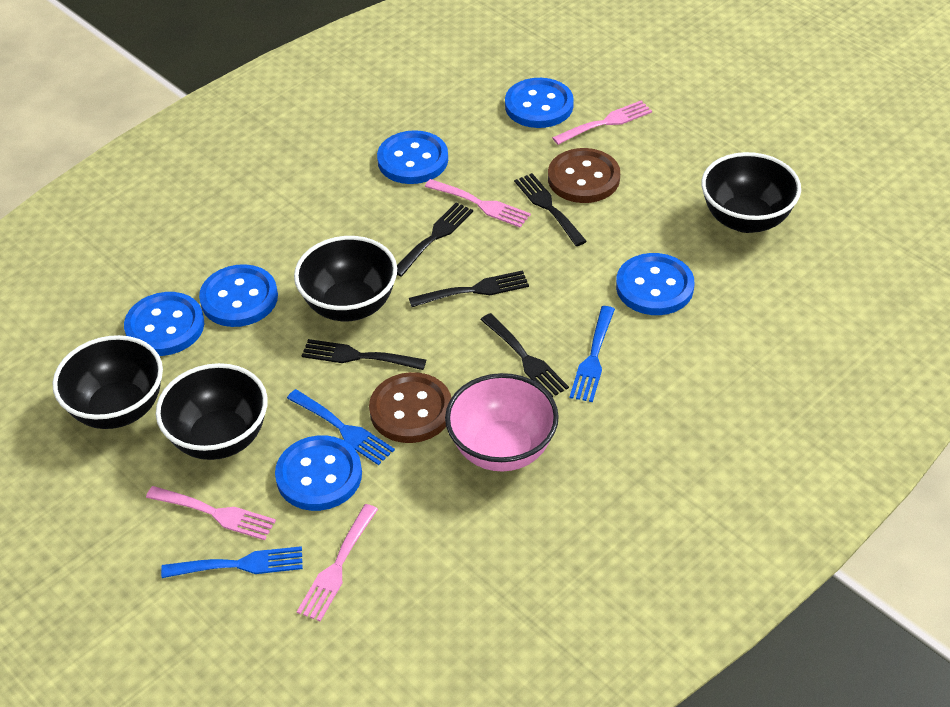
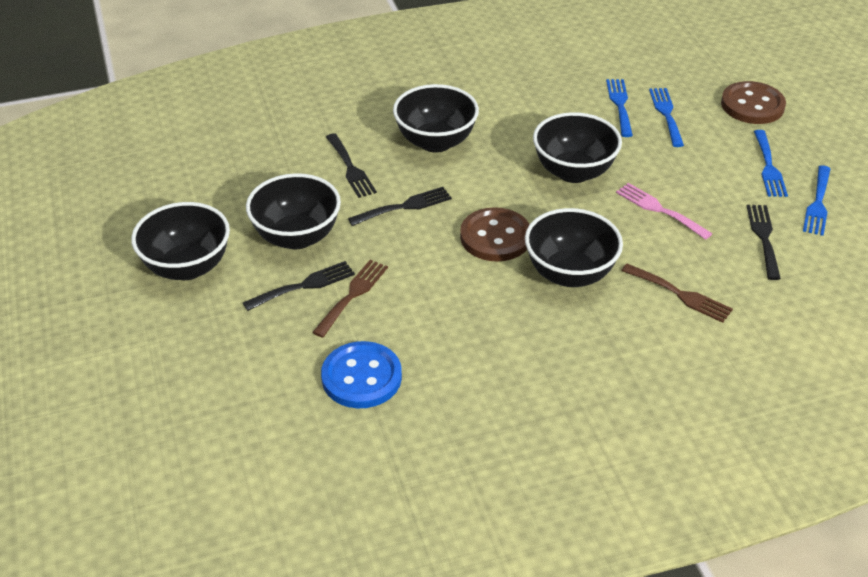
black bowl: [52,335,163,429] [156,363,268,460] [294,236,397,321] [701,152,801,233] = 4 -> [131,202,230,280] [246,173,341,249] [393,84,479,153] [525,208,623,287] [533,112,622,183] = 5
black fork: [302,339,426,370] [397,202,473,277] [409,270,529,307] [480,313,569,397] [514,173,587,246] = 5 -> [243,261,355,311] [326,133,377,198] [348,187,452,226] [747,205,781,280] = 4
blue button: [124,292,204,356] [199,264,278,327] [275,435,362,511] [377,130,448,184] [505,78,574,128] [616,253,694,315] = 6 -> [321,341,402,408] = 1
blue fork: [161,546,303,578] [287,389,395,465] [570,306,615,402] = 3 -> [606,79,633,137] [649,88,684,147] [754,130,788,197] [803,165,831,236] = 4
brown fork: none = 0 -> [312,260,388,338] [621,264,733,323] = 2
pink bowl: [445,373,559,472] = 1 -> none = 0
pink fork: [146,486,276,540] [297,504,378,621] [425,179,531,228] [552,100,652,145] = 4 -> [616,183,712,240] = 1

